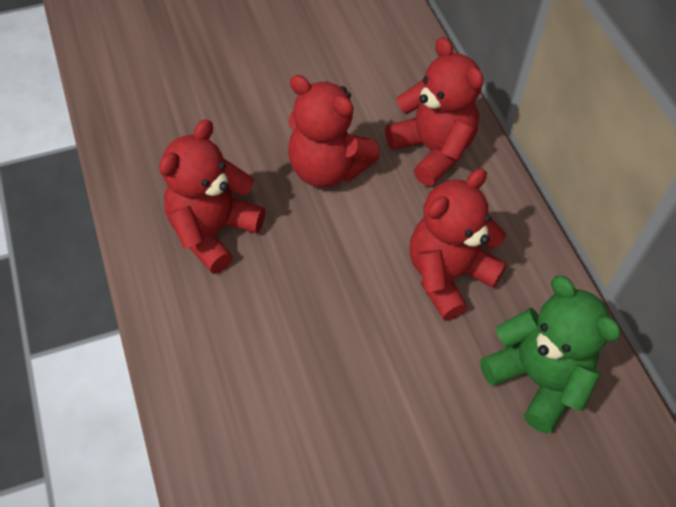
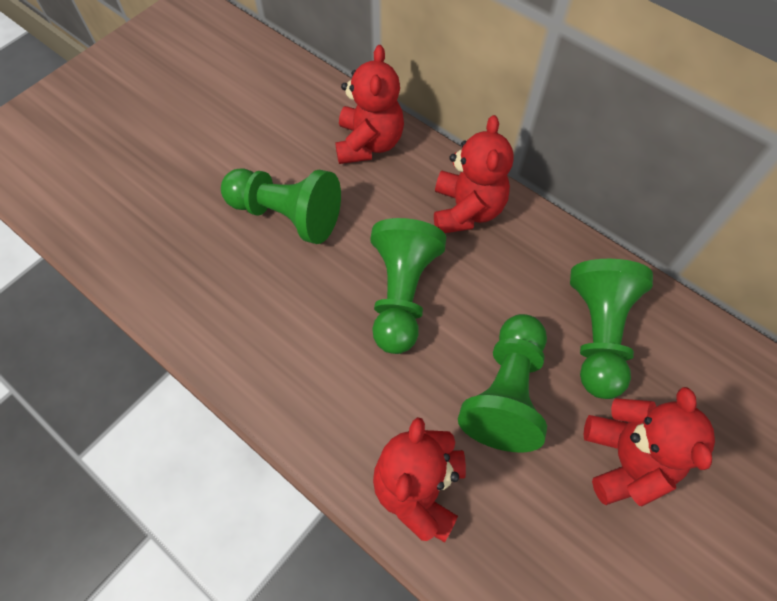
green pawn: none = 0 -> [221,168,341,244] [370,218,446,354] [458,314,547,452] [570,259,653,399] = 4
green teddy bear: [480,276,621,433] = 1 -> none = 0

